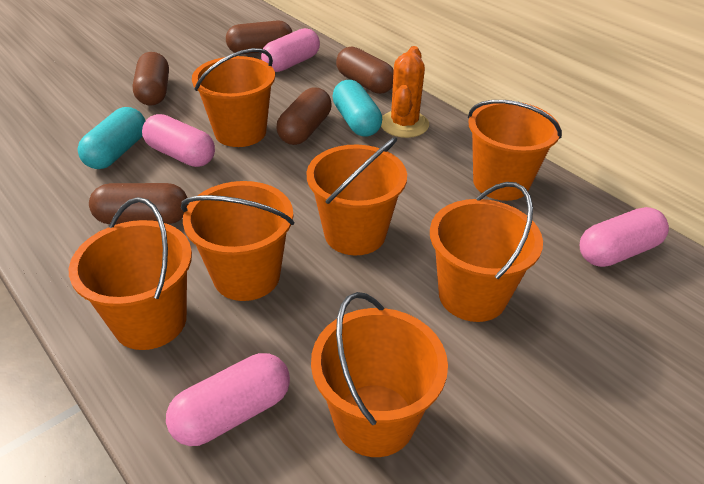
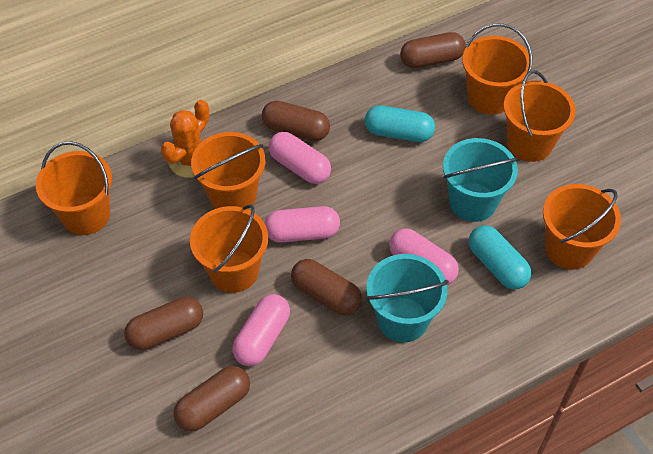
orange bucket: [69,197,192,350] [181,181,294,301] [192,48,275,147] [306,137,407,255] [311,292,448,457] [430,182,543,322] [468,100,562,201] = 7 -> [36,141,112,235] [190,204,268,293] [191,132,265,210] [462,23,532,115] [503,70,576,162] [543,184,621,269] = 6
turquoise bucket: none = 0 -> [366,254,449,342] [443,138,519,222] = 2

